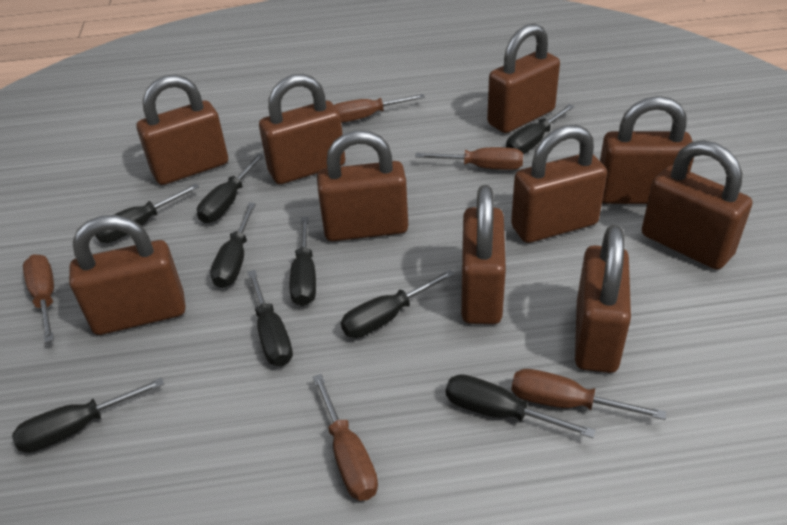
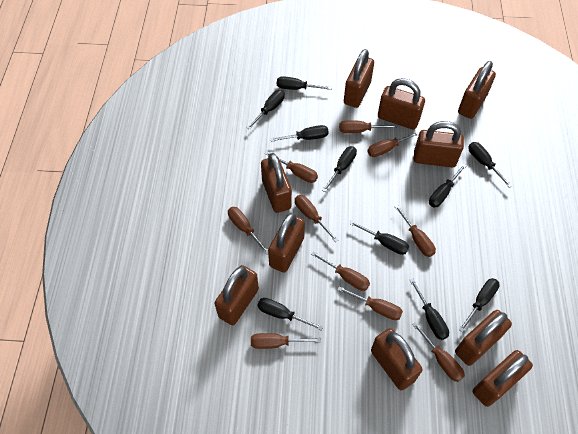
black screwdriver: [12,378,164,453] [95,184,199,243] [197,154,264,223] [210,203,256,288] [247,270,293,366] [290,217,316,306] [341,270,455,338] [446,374,596,438] [506,104,575,154] = 9 -> [247,90,285,130] [257,298,323,330] [270,125,329,142] [277,76,332,90] [322,146,357,192] [349,220,409,255] [410,278,449,340] [429,164,466,208] [459,278,500,332] [469,142,512,188] = 10
brown screwdriver: [23,254,54,343] [313,374,378,501] [334,94,425,123] [415,147,523,170] [512,369,666,420] = 5 -> [228,207,268,255] [251,333,321,349] [264,151,318,183] [295,195,338,242] [311,251,370,291] [337,286,403,320] [339,120,397,133] [367,131,420,157] [394,205,436,257] [412,322,465,382] = 10

